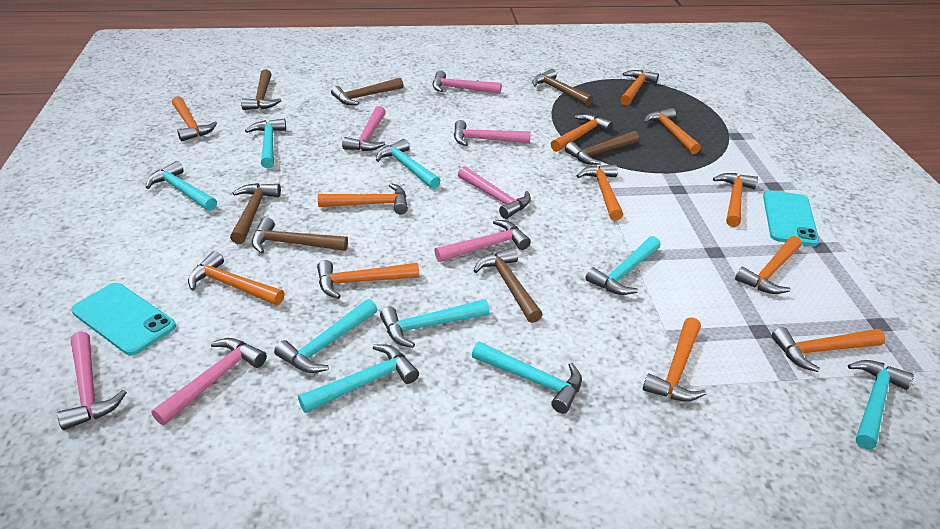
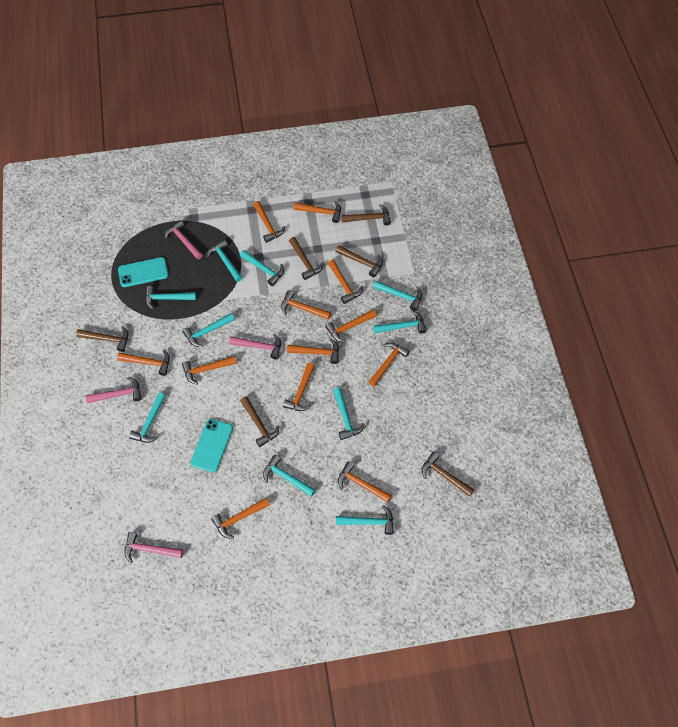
brown hammer: [230,183,281,244] [241,69,281,110] [252,217,348,254] [331,78,403,105] [474,248,543,323] [532,69,593,106] [565,131,639,165] = 7 -> [76,326,128,352] [240,396,279,447] [289,237,324,280] [335,245,383,277] [342,204,391,226] [422,451,474,497] = 6
pink hammer: [57,332,127,430] [151,338,267,425] [342,106,386,151] [433,70,502,94] [434,220,531,262] [454,120,531,146] [458,166,531,219] = 7 -> [86,377,142,403] [125,532,183,563] [165,220,203,260] [229,334,281,359] = 4
turquoise hammer: [146,161,217,211] [245,119,286,168] [274,299,378,373] [298,344,419,413] [376,139,441,189] [380,299,490,348] [472,342,582,414] [585,236,661,295] [848,360,914,449] = 9 -> [129,393,166,443] [145,286,196,310] [182,313,235,347] [207,240,243,282] [240,250,284,286] [263,455,316,497] [333,388,365,440] [336,505,394,535] [373,281,422,311] [373,310,426,334] = 10

